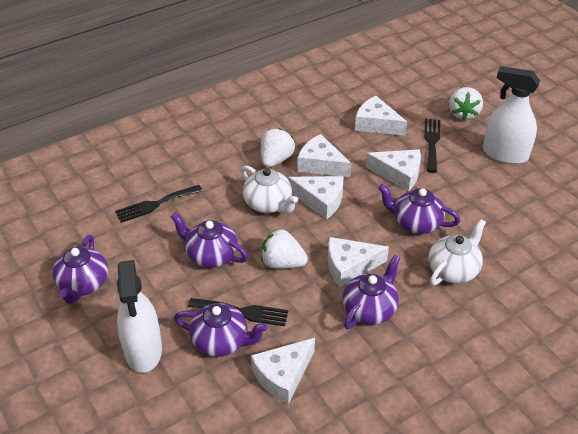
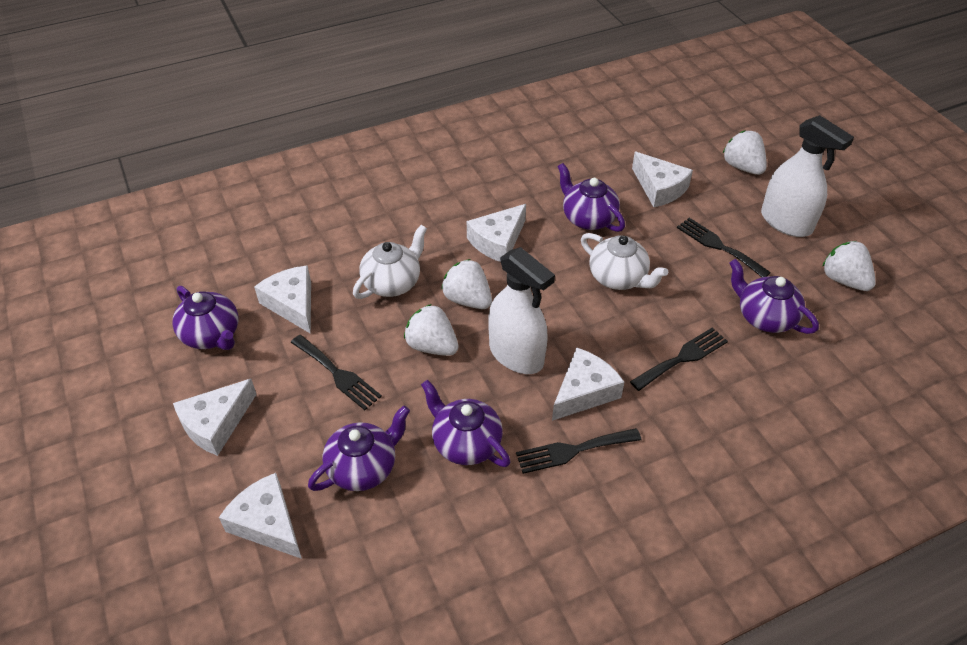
black fork: [115,185,202,223] [188,298,289,326] [424,119,440,173] = 3 -> [291,335,382,410] [516,428,641,474] [630,328,728,391] [677,218,771,277] = 4
white strawberry: [261,128,295,167] [261,229,308,269] [449,87,483,120] = 3 -> [404,304,459,356] [441,259,492,309] [723,130,767,175] [822,241,876,291] = 4

